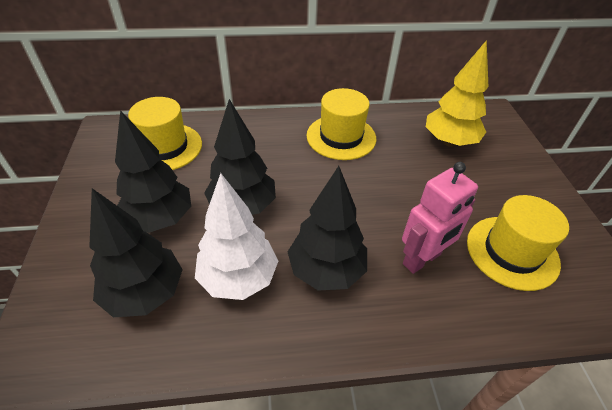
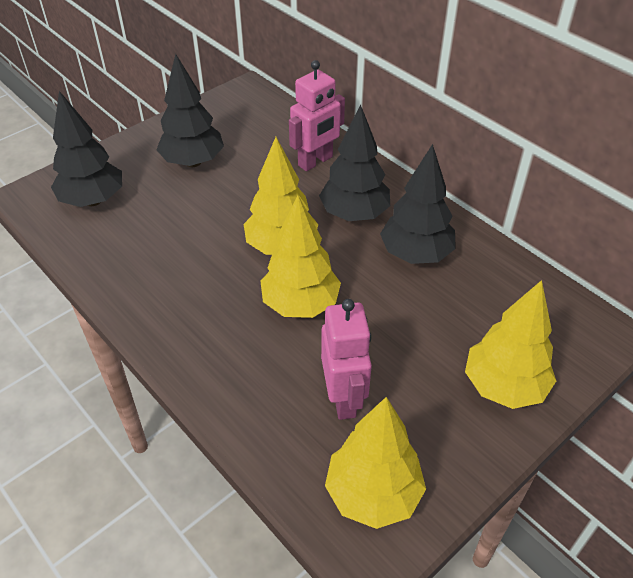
pink robot: [402,162,478,274] = 1 -> [289,60,345,172] [321,299,372,420] = 2
white tree: [195,173,278,300] = 1 -> none = 0
yellow hat: [128,97,202,170] [307,88,376,160] [467,195,569,291] = 3 -> none = 0
yellow tree: [426,40,488,147] = 1 -> [244,137,318,255] [260,195,341,318] [325,397,426,529] [465,280,556,409] = 4

